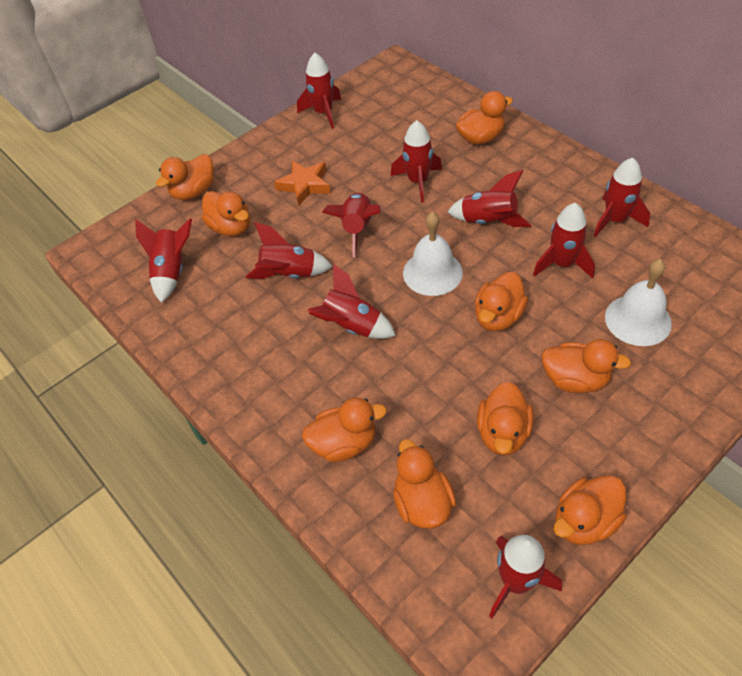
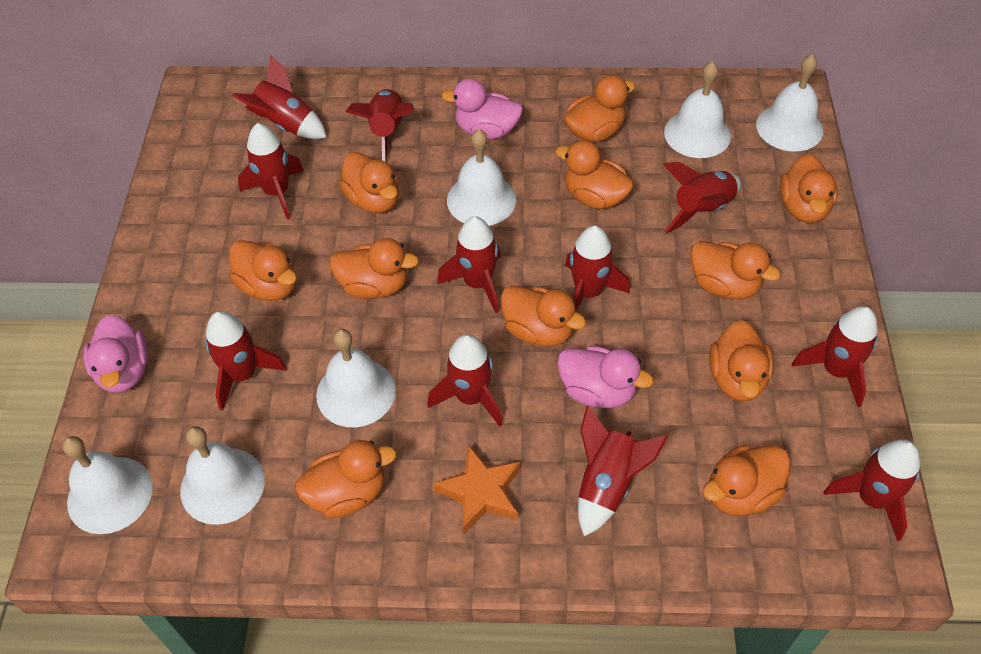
orange duck: [156,154,214,200] [202,191,250,236] [302,397,387,462] [393,439,456,529] [456,91,513,145] [475,272,528,331] [477,382,534,455] [541,339,631,393] [553,476,626,545] = 9 -> [229,240,297,301] [295,440,397,518] [329,238,419,299] [339,152,399,213] [500,285,586,347] [556,140,634,209] [564,75,635,142] [690,241,781,299] [703,445,791,516] [709,320,773,402] [780,154,838,223] = 11
pink duck: none = 0 -> [83,315,148,393] [442,78,523,139] [557,346,653,408] = 3
red rocket: [135,219,192,303] [245,222,333,279] [297,53,341,129] [308,264,396,339] [322,193,381,257] [390,120,442,202] [448,170,531,227] [489,535,562,618] [533,203,595,279] [593,158,650,237] = 10 -> [206,311,286,411] [232,55,327,139] [238,123,304,219] [346,89,414,162] [427,334,503,427] [437,216,501,313] [565,226,630,312] [578,406,668,536] [663,162,741,233] [792,306,878,407] [824,439,920,541] = 11
white bell: [403,212,463,296] [605,259,672,346] = 2 -> [62,436,153,534] [180,426,265,525] [316,329,396,427] [447,129,516,226] [664,61,731,158] [756,54,823,151] = 6

